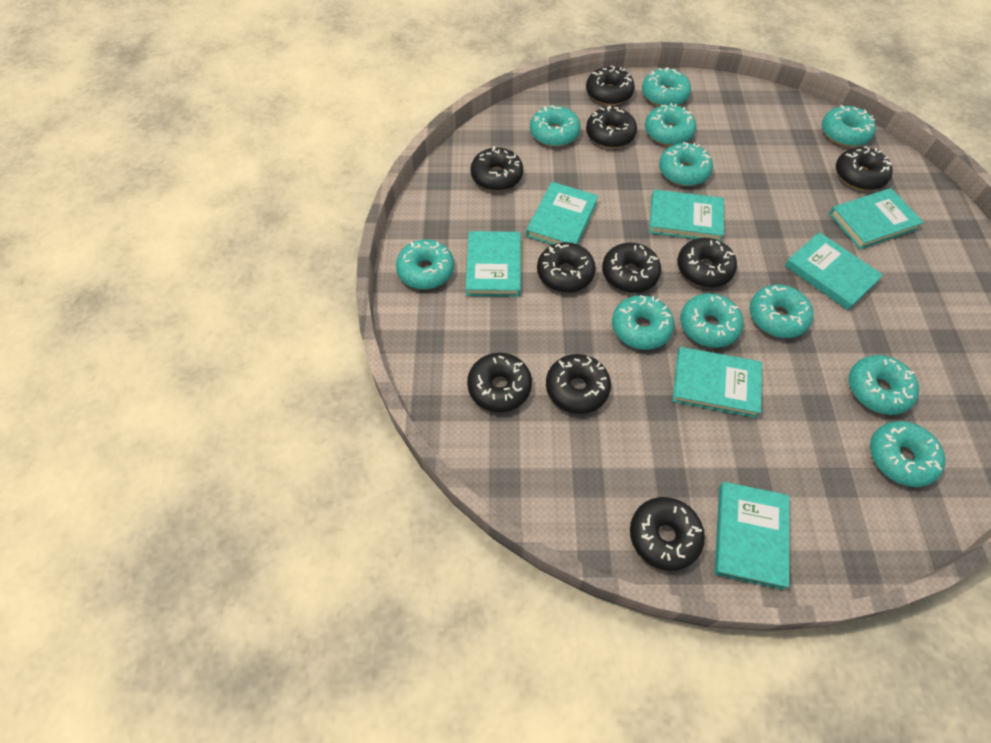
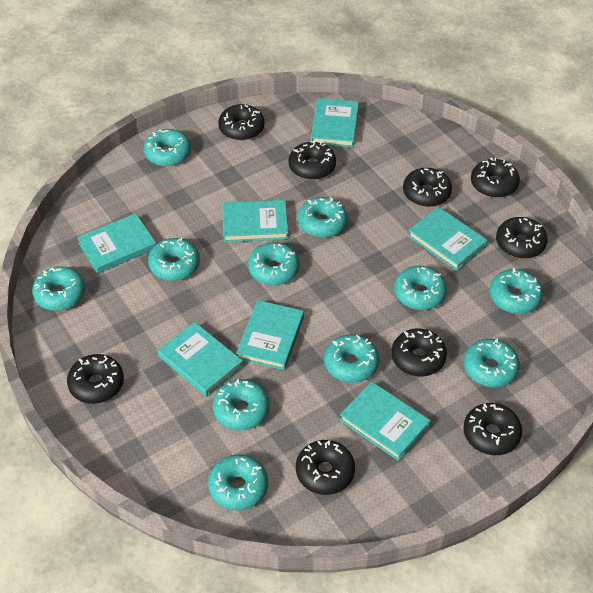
black donut: [467,353,532,412] [470,146,523,191] [537,242,596,292] [546,354,611,414] [586,65,635,105] [586,106,637,148] [602,243,661,293] [630,497,705,571] [677,238,737,288] [836,146,893,190] = 10 -> [67,354,124,404] [218,104,265,141] [288,141,336,180] [296,440,355,495] [391,329,447,376] [403,168,452,207] [463,403,522,455] [471,158,520,198] [496,217,548,259] = 9

